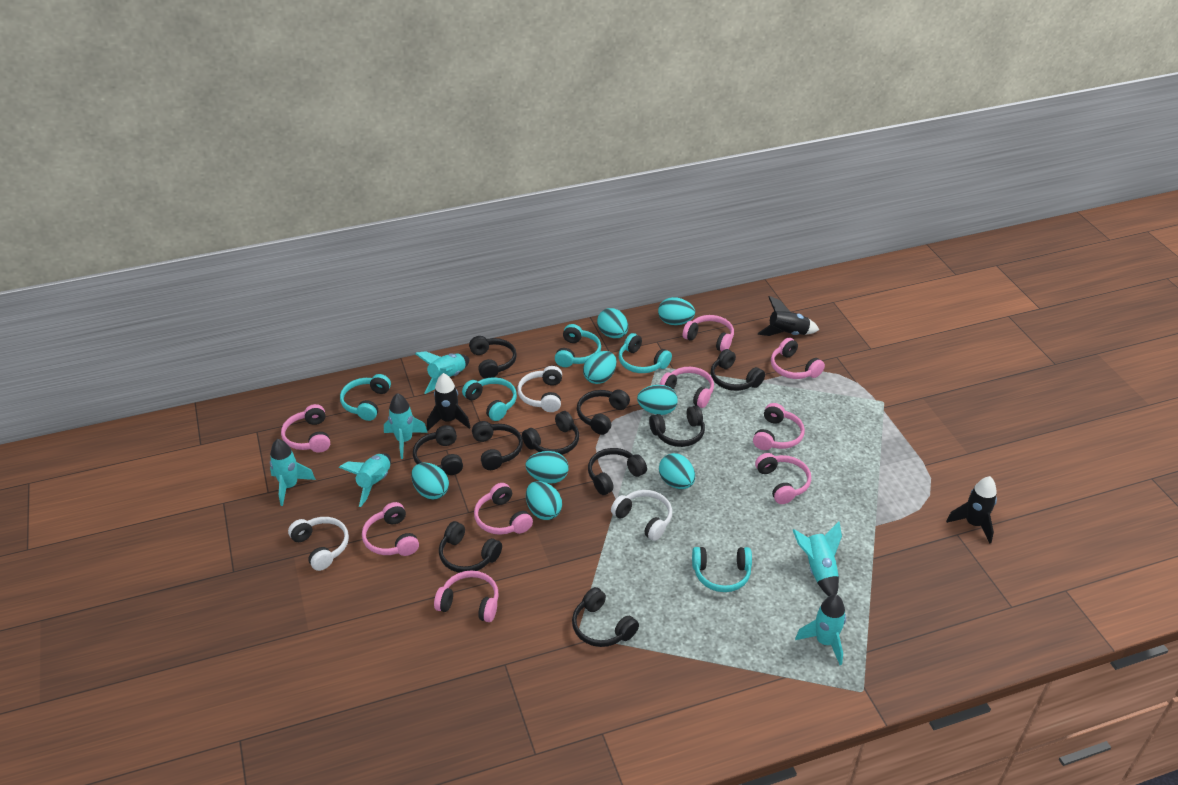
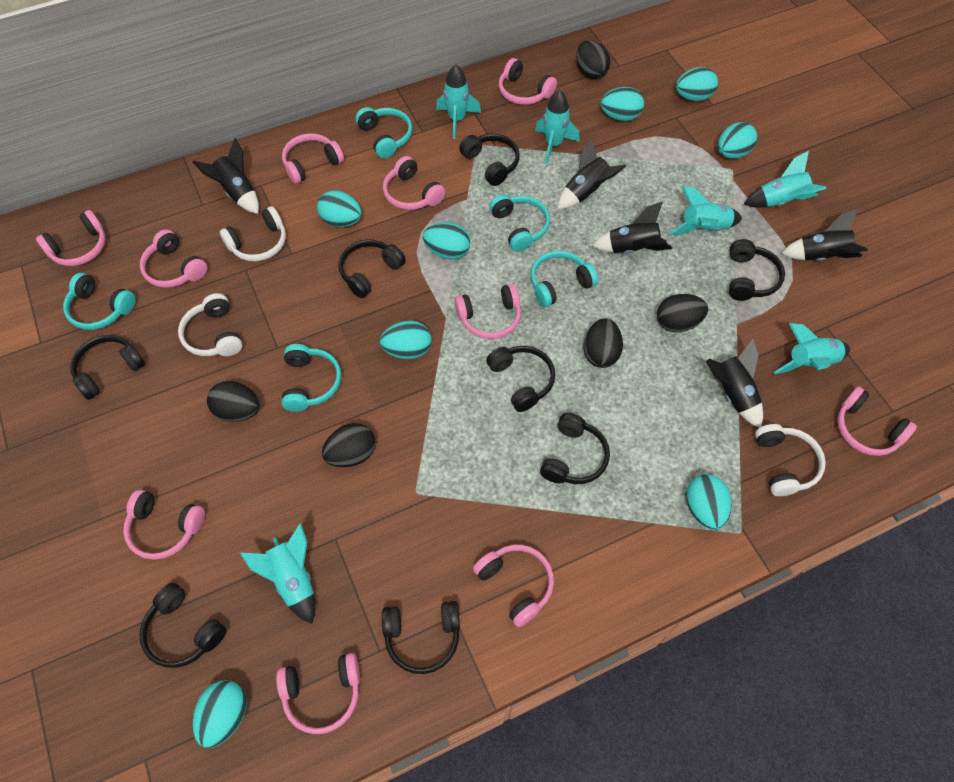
black egg: none = 0 -> [207,381,260,422] [322,423,376,467] [576,40,610,79] [584,318,623,368] [657,294,708,332] = 5
black headphones: [413,425,463,475] [439,521,502,573] [469,336,517,379] [472,421,523,470] [522,411,579,455] [572,587,639,647] [577,389,630,435] [588,448,647,495] [649,405,705,447] [711,349,765,391] = 10 -> [70,335,145,400] [139,583,226,668] [338,239,406,298] [382,601,460,674] [459,134,520,186] [486,346,555,412] [540,413,610,484] [729,239,785,301] = 8
black rocket: [427,373,471,431] [758,296,819,336] [946,476,997,544] = 3 -> [193,138,259,214] [558,138,626,209] [592,201,672,253] [706,339,763,428] [781,209,868,261] = 5
pink headphones: [281,404,330,453] [362,502,419,556] [434,570,499,622] [474,483,533,535] [660,367,714,408] [683,315,734,352] [753,403,805,450] [755,453,811,504] [771,338,825,379] = 9 -> [36,210,105,266] [123,490,205,560] [140,229,208,288] [276,653,360,734] [282,133,344,184] [383,156,445,210] [454,284,521,339] [473,545,554,627] [499,58,557,105] [837,386,917,456] = 10

